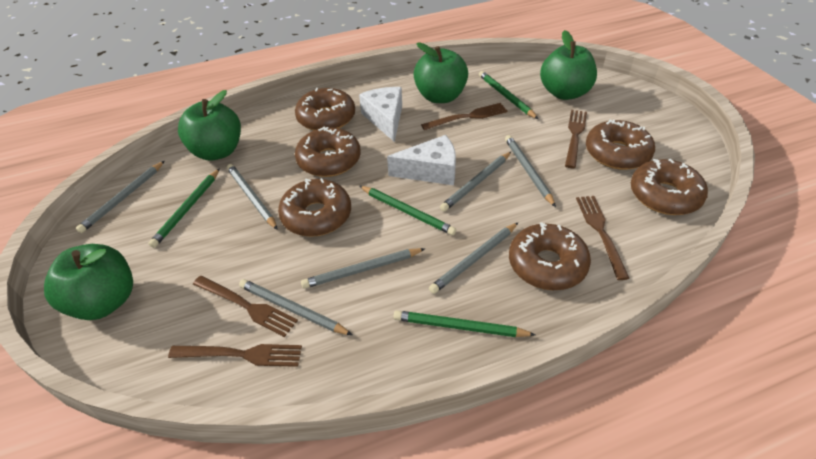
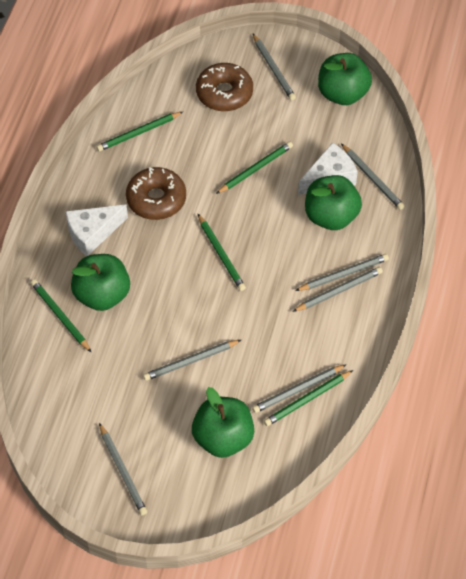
brown donut: [278,178,351,237] [295,88,355,130] [295,126,361,177] [509,222,591,290] [586,119,655,170] [631,158,708,215] = 6 -> [126,167,186,220] [196,63,253,111] = 2
brown fork: [168,344,302,367] [193,276,298,337] [421,103,508,130] [565,110,587,168] [576,196,629,280] = 5 -> none = 0
green pencil: [148,168,220,248] [359,186,456,235] [393,310,536,337] [479,71,538,119] = 4 -> [31,279,92,353] [97,112,183,151] [198,214,246,291] [216,142,293,194] [264,370,353,426] = 5

